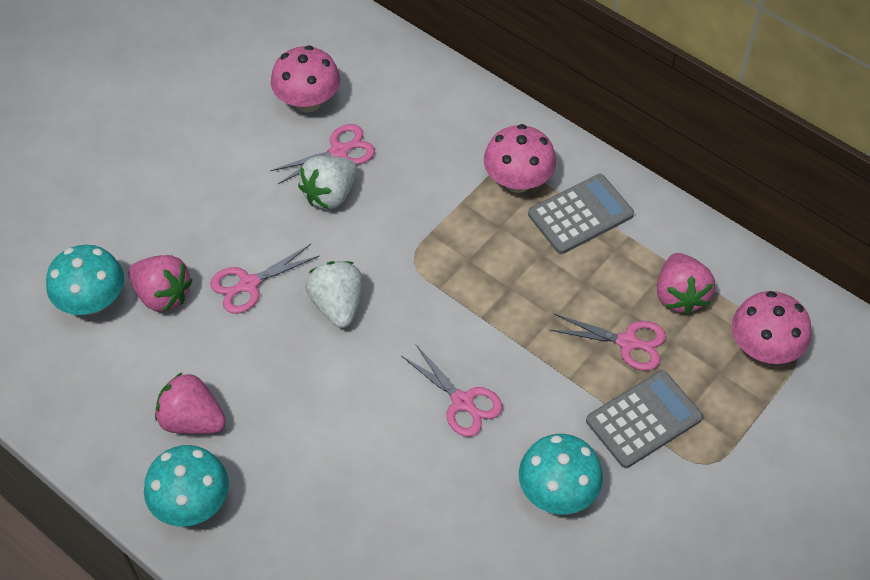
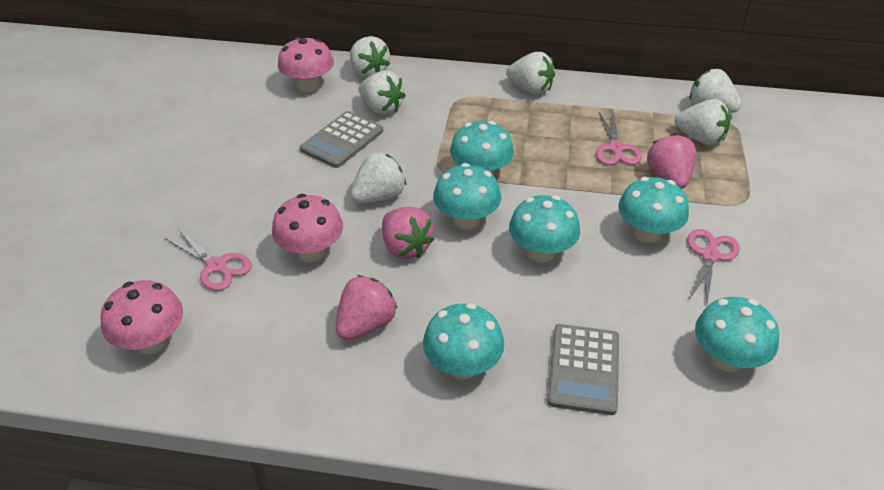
pink scissors: [210,244,320,314] [270,124,375,184] [402,344,503,437] [550,314,666,371] = 4 -> [165,229,252,291] [596,112,642,165] [688,229,740,304] = 3
turquoise mushroom: [46,245,124,315] [144,445,229,527] [519,434,603,514] = 3 -> [423,303,504,379] [433,163,501,229] [450,121,514,175] [509,195,580,262] [618,177,689,243] [695,297,779,372] = 6
white strawberry: [298,156,357,210] [305,261,363,328] = 2 -> [350,36,390,78] [351,152,406,203] [359,70,406,115] [506,52,555,95] [675,99,730,146] [690,69,742,113] = 6

